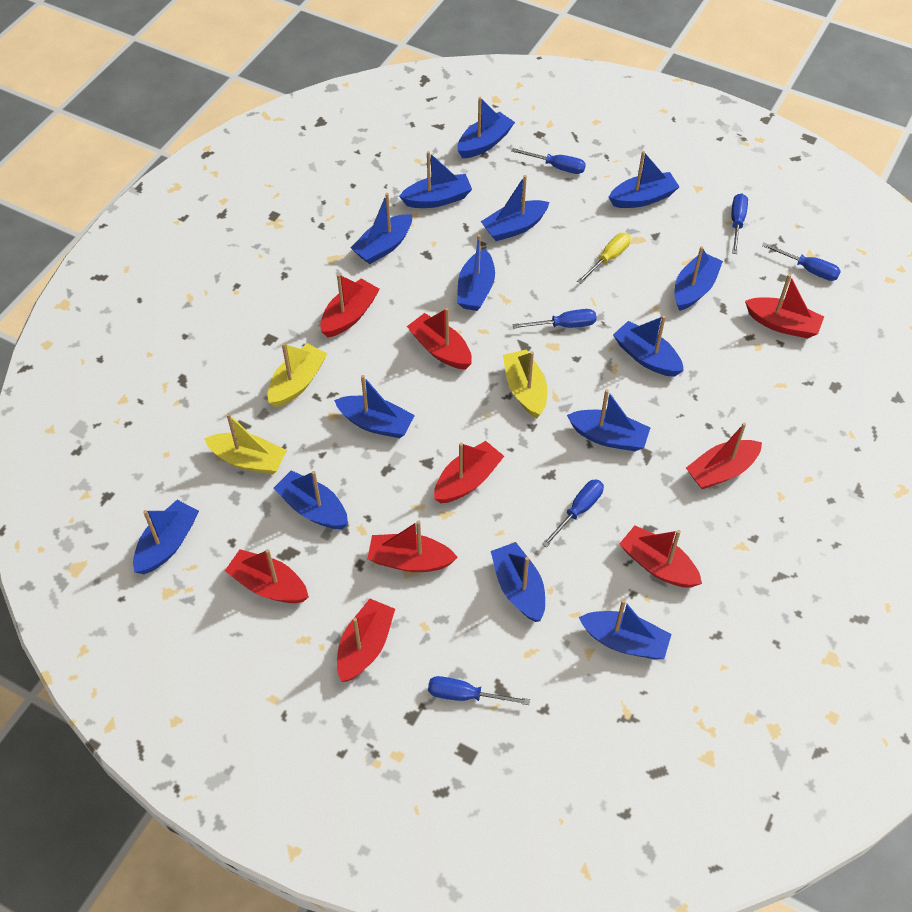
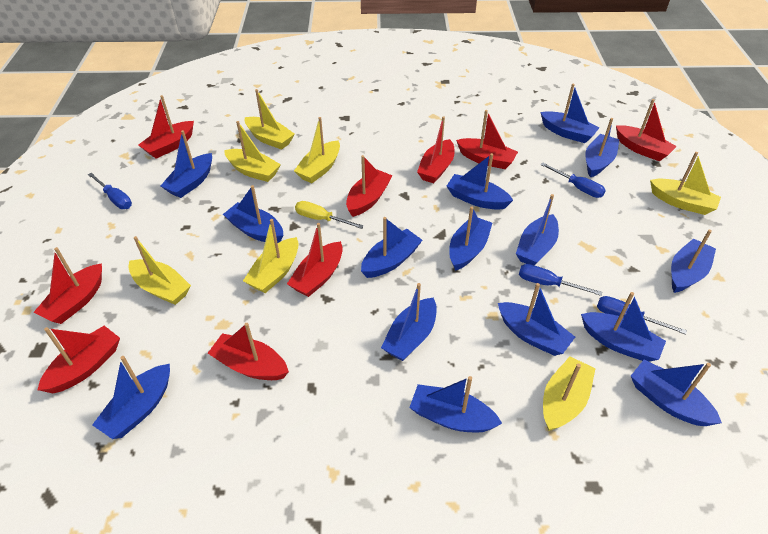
blue boat: [133,500,199,574] [273,470,348,529] [334,375,415,438] [351,193,412,264] [399,151,472,208] [457,234,495,311] [458,97,515,158] [481,175,549,241] [491,542,545,622] [567,389,651,451] [579,599,672,659] [609,151,679,208] [613,315,684,377] [674,246,723,311] = 14 -> [92,356,170,439] [161,130,212,198] [223,185,284,243] [361,217,423,278] [381,283,437,361] [409,376,502,432] [447,153,513,210] [449,206,492,271] [498,283,575,356] [516,194,559,265] [540,84,600,143] [581,292,666,362] [585,118,619,177] [631,360,722,426] [671,230,716,293] = 15
blue screwdriver: [428,676,530,705] [511,148,586,174] [512,309,597,329] [542,479,604,547] [731,193,748,254] [762,243,841,281] = 6 -> [88,173,132,209] [519,264,602,296] [541,163,606,198] [597,296,687,335] = 4
yellow boat: [204,413,287,474] [267,343,327,407] [503,349,547,418] = 3 -> [129,236,191,305] [224,121,281,182] [243,219,299,293] [245,89,295,150] [294,117,340,183] [543,356,596,431] [650,152,721,215] = 7

